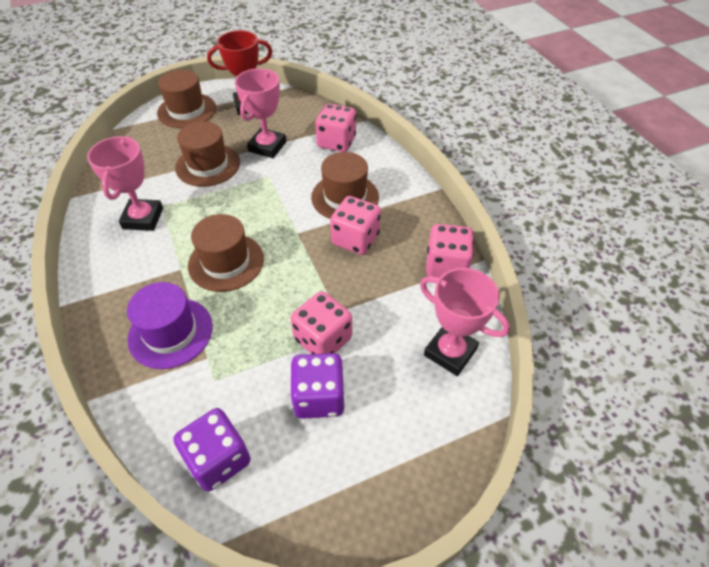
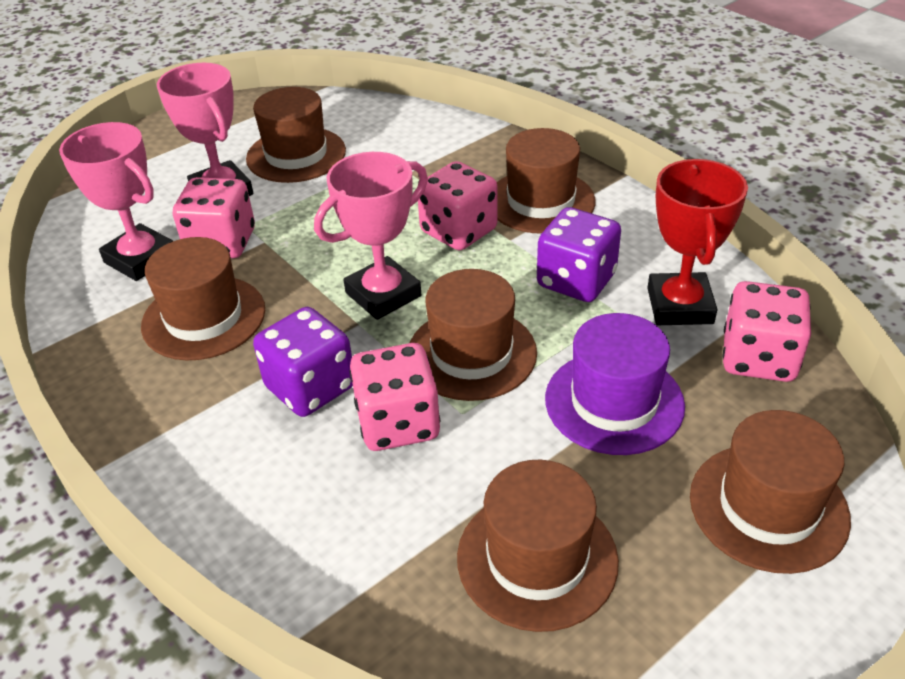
brown hat: [157,70,216,128] [175,121,240,187] [188,214,264,292] [311,152,379,219] = 4 -> [141,237,265,360] [246,87,346,183] [410,269,537,401] [457,460,619,632] [497,128,596,234] [690,410,851,574] = 6

